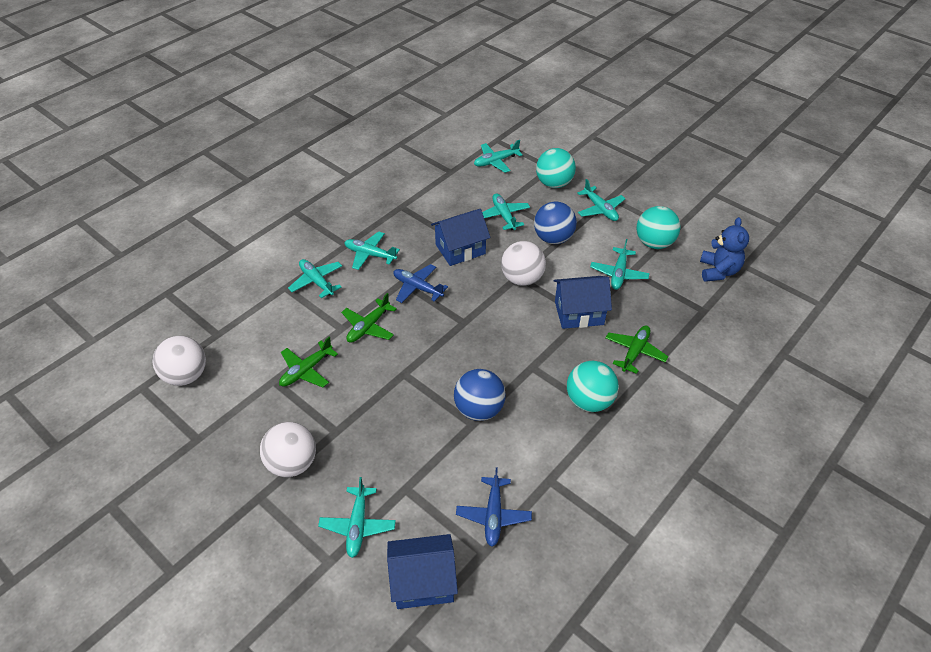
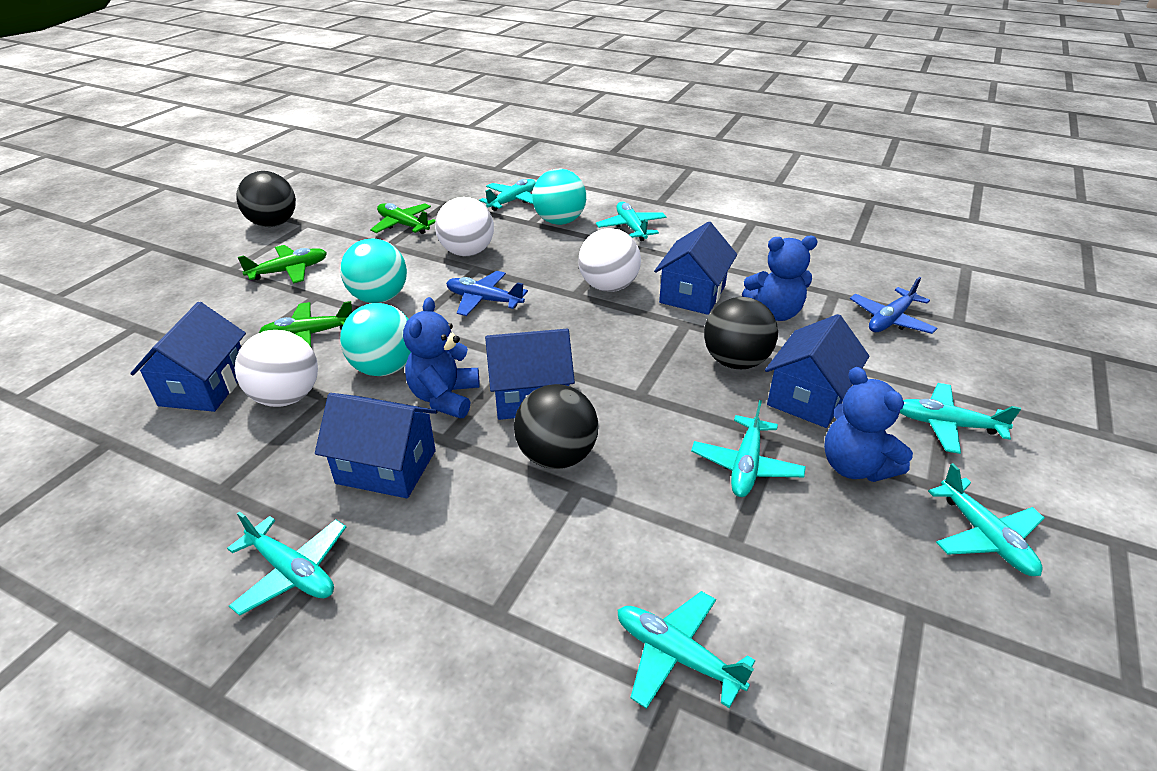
black ball: none = 0 -> [236,171,296,227] [514,384,598,469] [704,297,778,369] = 3
blue ball: [454,369,506,421] [534,201,577,244] = 2 -> none = 0
blue house: [387,534,458,609] [431,209,490,266] [554,276,612,329] = 3 -> [130,302,246,412] [315,393,437,498] [485,329,575,420] [654,222,737,315] [765,314,870,428] = 5
blue teddy bear: [700,217,749,282] = 1 -> [403,297,480,418] [742,236,818,321] [824,367,913,482] = 3

